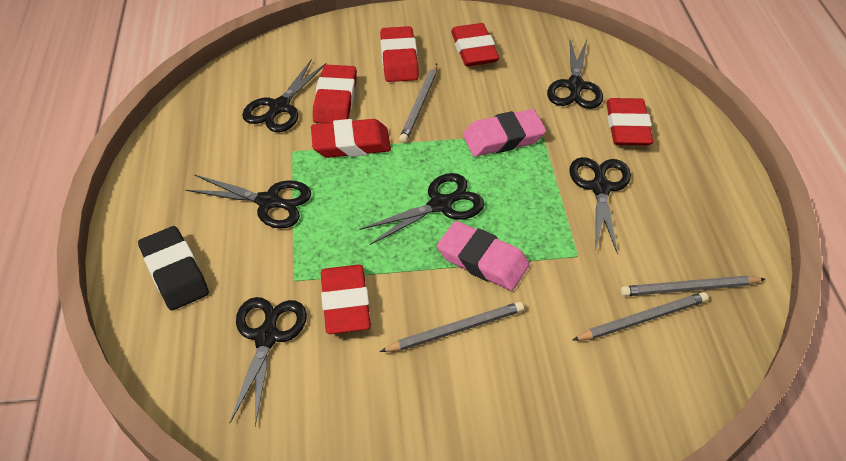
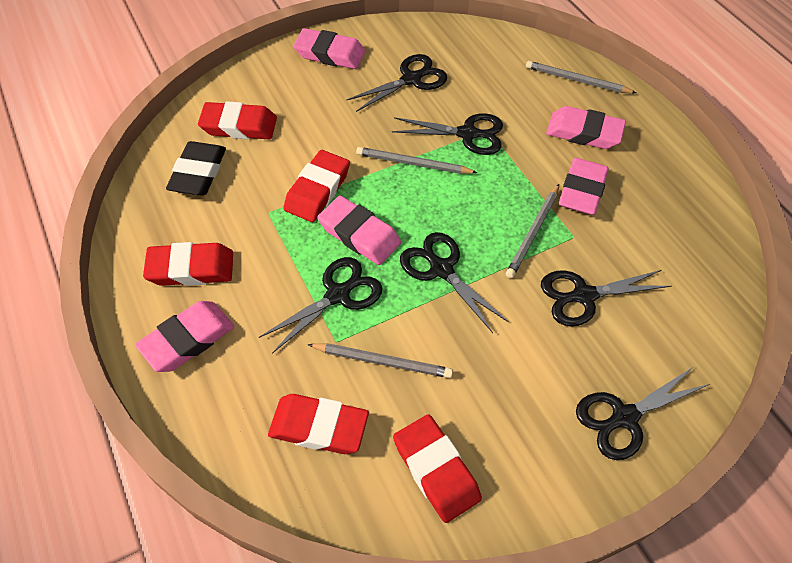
pink eraser: [437,221,530,291] [463,109,546,157] = 2 -> [135,301,235,372] [293,28,365,69] [317,196,401,265] [546,106,626,149] [559,158,609,215] = 5
red eraser: [311,119,391,158] [313,65,357,124] [321,264,371,334] [380,26,419,82] [451,23,499,66] [606,98,653,146] = 6 -> [143,242,233,286] [198,101,277,139] [268,394,369,454] [283,150,350,222] [393,414,482,523] = 5

